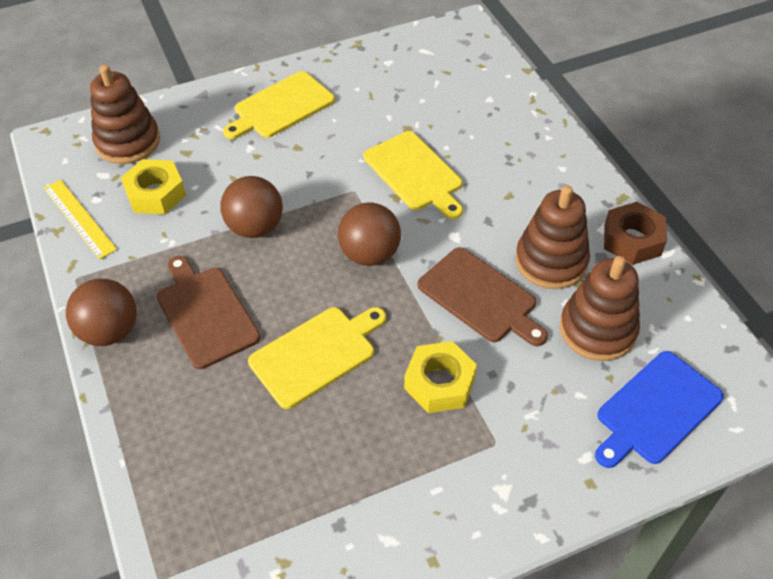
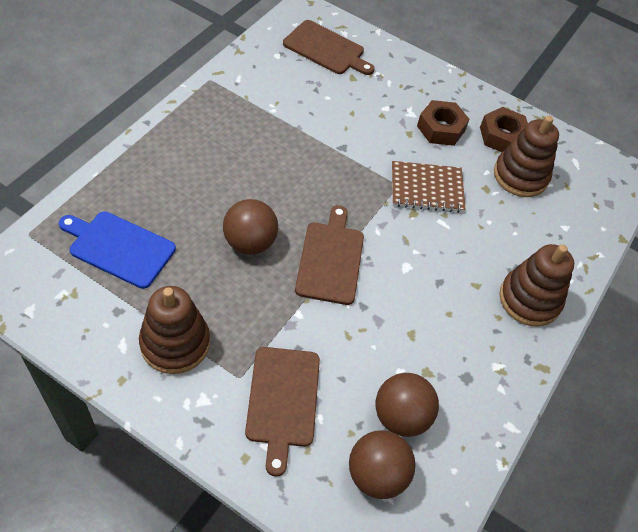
brown cutting board: [157,256,260,369] [417,247,548,346] = 2 -> [245,347,320,477] [283,20,375,75] [295,205,364,305] = 3
brown notebook: none = 0 -> [392,161,465,213] = 1
brown nut: [604,202,667,265] = 1 -> [417,100,470,146] [480,107,528,152] = 2
yellow cutting board: [223,71,335,139] [248,307,386,409] [363,131,463,219] = 3 -> none = 0
yellow nut: [121,159,186,214] [404,341,477,413] = 2 -> none = 0
yellow ruler: [44,180,117,259] = 1 -> none = 0

